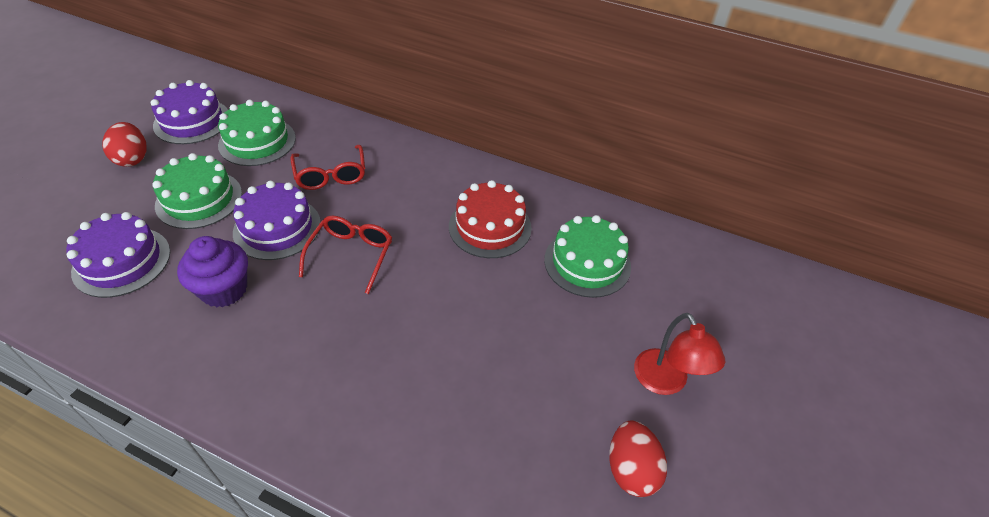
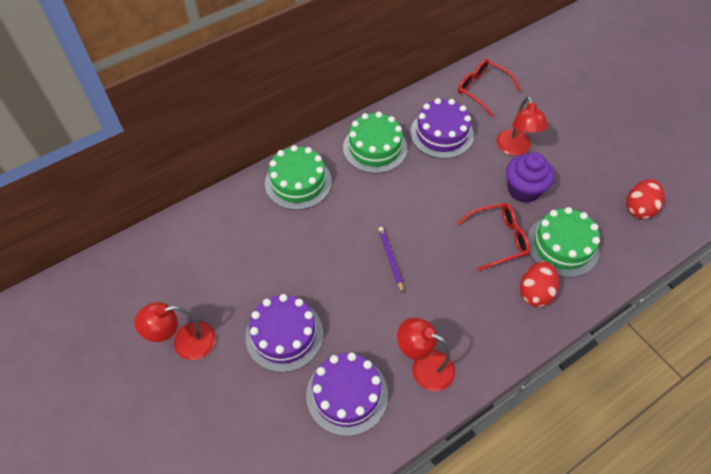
purple pencil: none = 0 -> [378,227,403,293] = 1
red cake: [449,180,532,258] = 1 -> none = 0
red lamp: [634,313,725,395] = 1 -> [134,302,216,360] [397,317,455,391] [496,97,548,156] = 3

